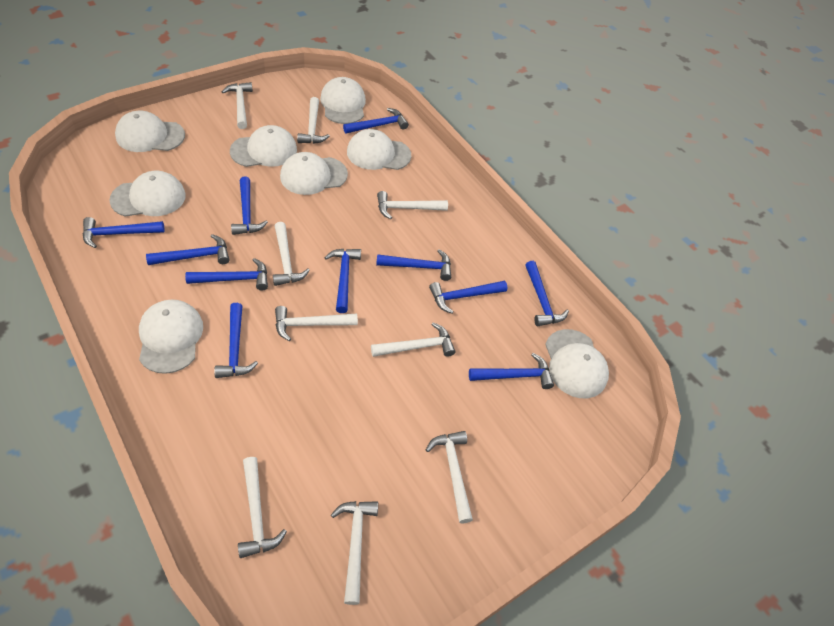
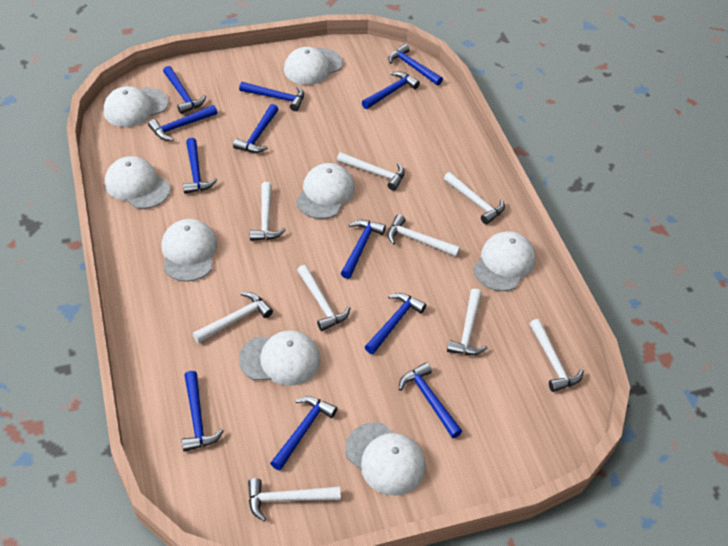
blue hammer: [83,217,165,248] [146,234,230,265] [185,258,268,291] [214,303,258,378] [231,177,268,235] [324,249,361,313] [343,108,409,134] [376,249,451,281] [429,281,508,314] [469,353,554,389] [525,261,569,326] = 11 -> [148,105,218,141] [163,66,206,114] [182,371,224,452] [183,138,217,194] [233,104,278,153] [239,82,304,111] [270,396,337,470] [341,220,386,279] [362,71,420,109] [365,293,426,354] [388,44,443,85] [399,362,462,438] = 12

